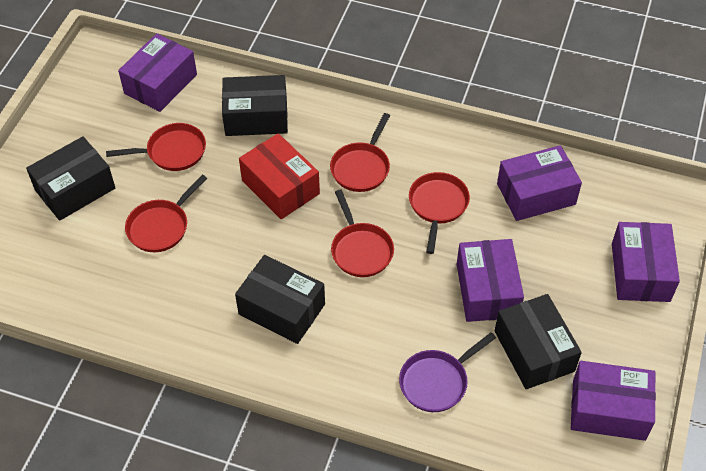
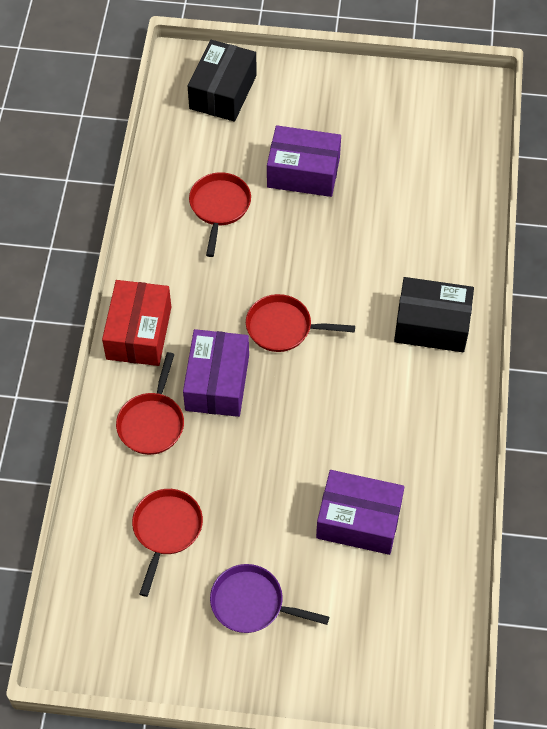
black box: [26,136,115,221] [222,75,288,136] [235,255,325,344] [495,294,582,389] = 4 -> [188,40,257,122] [394,277,474,352] = 2
purple box: [118,34,197,112] [457,239,524,322] [497,145,582,221] [571,361,656,441] [612,222,680,302] = 5 -> [183,329,249,417] [267,125,341,197] [316,470,404,555] = 3
red pan: [106,123,206,171] [125,175,207,252] [330,113,390,192] [331,190,394,277] [409,172,470,254] = 5 -> [116,352,184,455] [132,489,203,597] [189,172,251,257] [246,294,355,352] = 4

